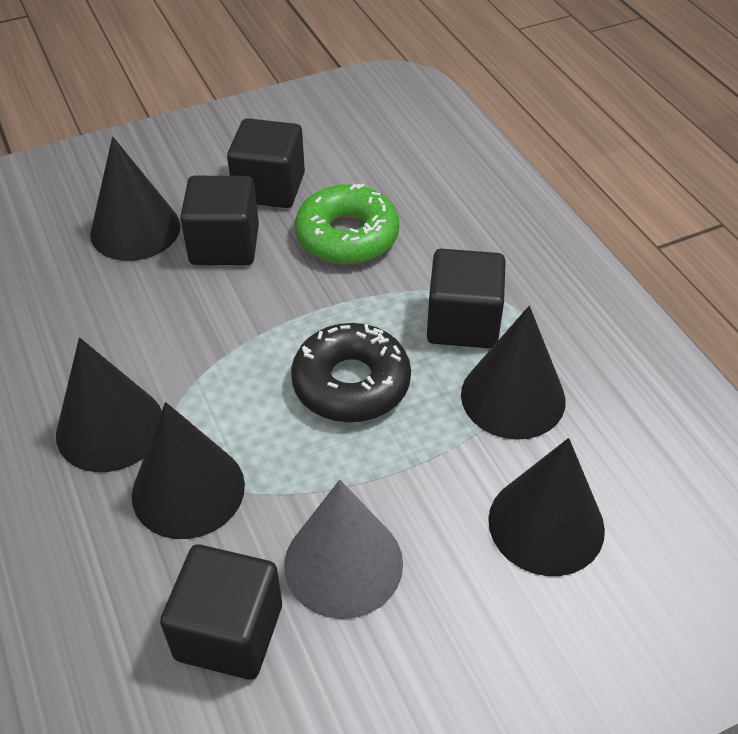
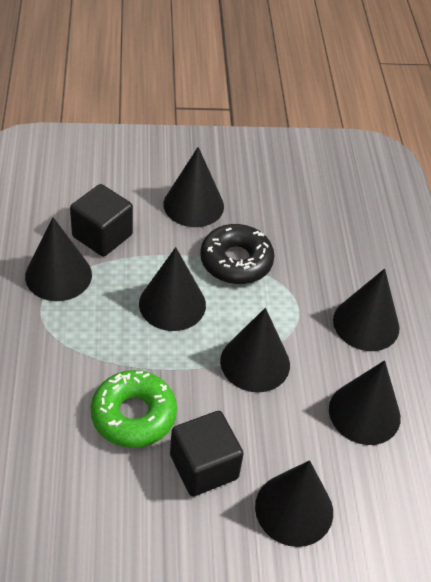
black cone: [56,337,162,472] [90,137,181,261] [132,402,245,539] [461,306,566,440] [488,438,605,576] = 5 -> [25,217,92,301] [139,247,206,331] [163,147,224,227] [220,308,290,392] [255,460,333,547] [329,360,401,445] [333,269,400,351] = 7
black cube: [160,544,282,680] [180,176,259,265] [227,118,305,208] [427,249,506,349] = 4 -> [70,184,133,257] [170,411,244,497] = 2
grey cone: [284,480,403,619] = 1 -> none = 0

